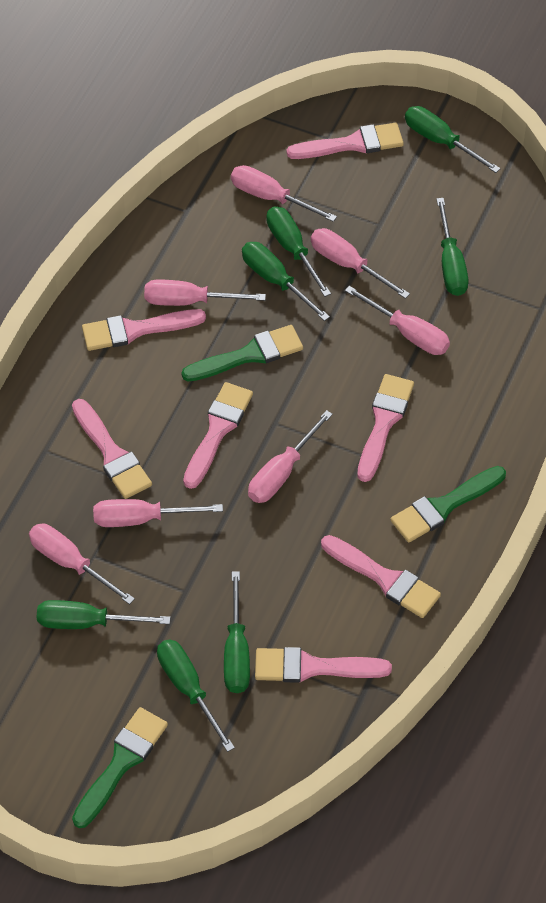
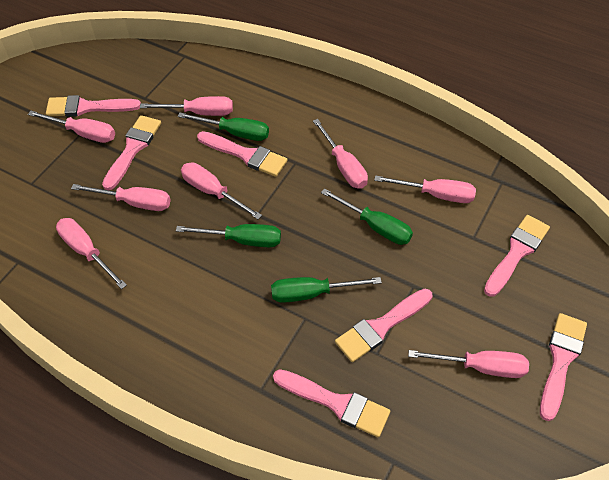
green brush: [72,707,168,828] [182,325,303,382] [390,466,506,542] = 3 -> none = 0
green screwdriver: [37,600,171,629] [157,639,235,752] [224,571,250,693] [242,242,330,321] [267,206,331,297] [405,106,501,173] [436,198,469,296] = 7 -> [176,224,281,247] [178,112,269,141] [271,277,382,303] [321,188,413,245] = 4
pink screwdriver: [29,524,135,605] [93,499,223,527] [144,280,266,306] [231,165,337,222] [248,410,333,503] [311,228,410,299] [345,286,450,355] = 7 -> [28,111,115,143] [56,218,127,289] [71,184,171,211] [140,96,233,116] [181,163,262,219] [313,119,368,188] [374,175,476,203] [408,350,529,378] = 8

